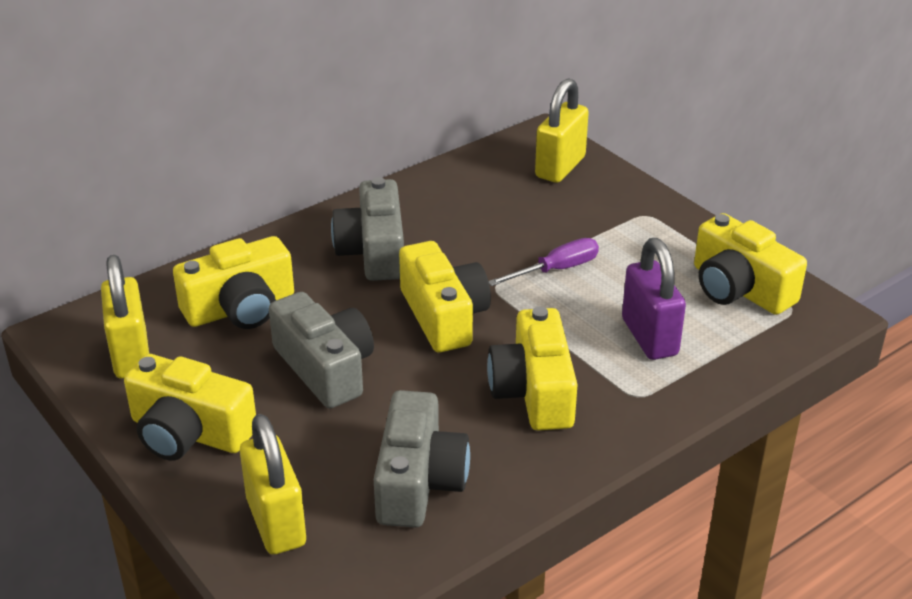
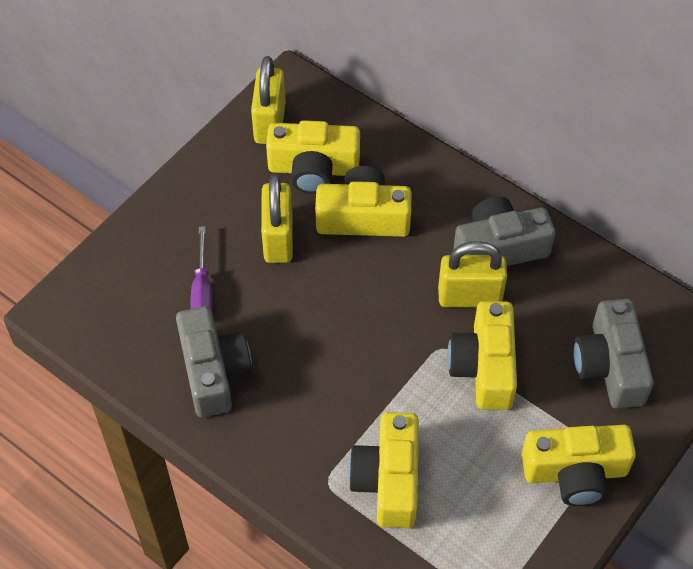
purple padlock: [622,238,686,360] = 1 -> none = 0

